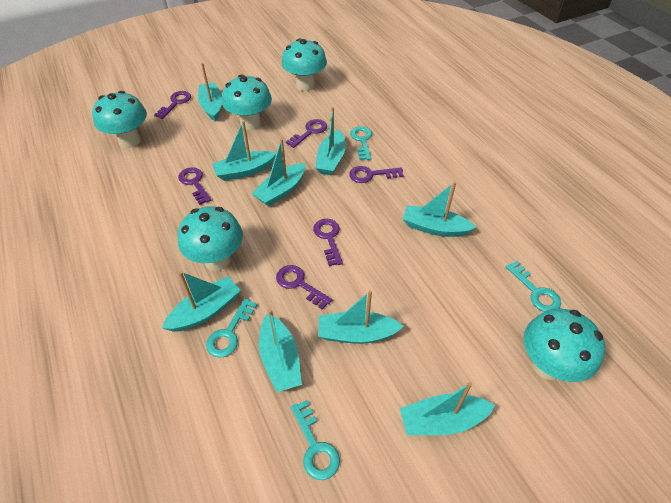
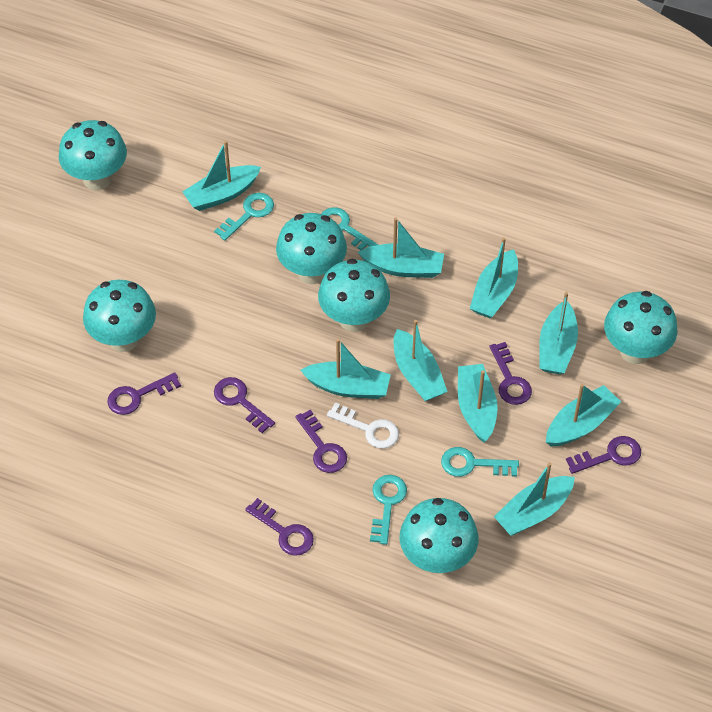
turquoise mushroom: [92,91,147,148] [178,206,243,271] [222,74,272,130] [282,39,327,91] [524,309,605,382] = 5 -> [58,120,127,190] [83,280,156,352] [276,213,347,284] [318,259,390,332] [400,498,478,574] [604,291,677,364] = 6
white key: none = 0 -> [327,402,399,449] = 1

